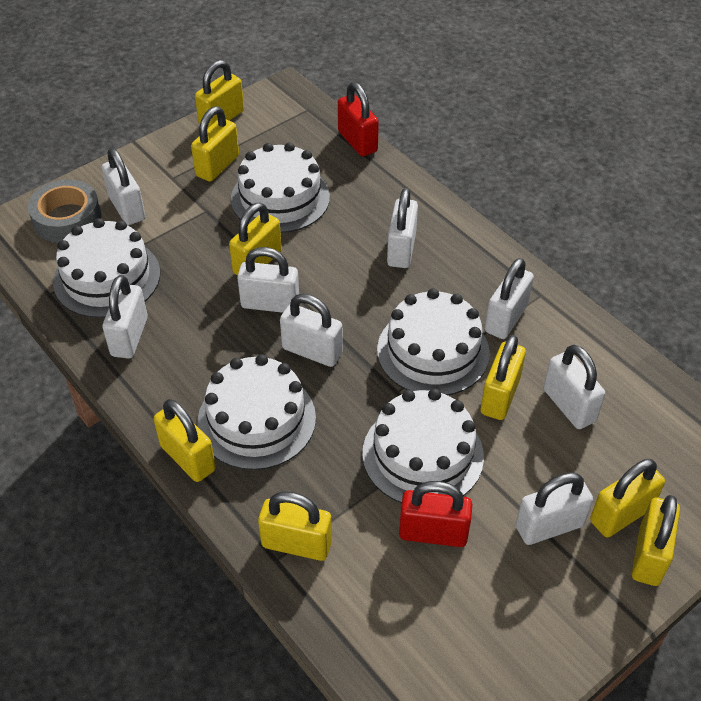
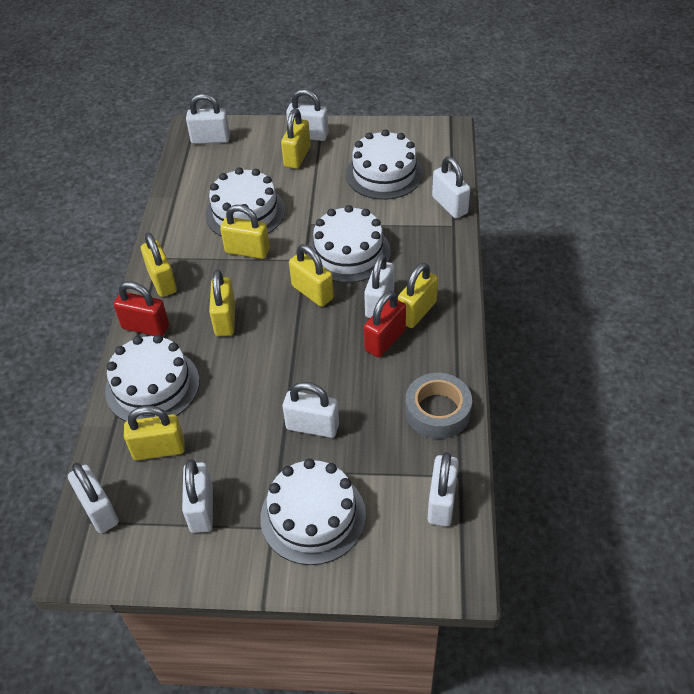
yellow padlock: [153,399,216,482] [191,106,239,182] [195,60,244,129] [229,202,282,276] [258,491,332,561] [481,335,526,420] [590,459,665,537] [632,495,680,586] = 8 -> [124,406,185,460] [141,232,177,297] [209,269,235,336] [220,205,270,259] [281,108,310,169] [289,244,334,307] [398,262,438,328] = 7

